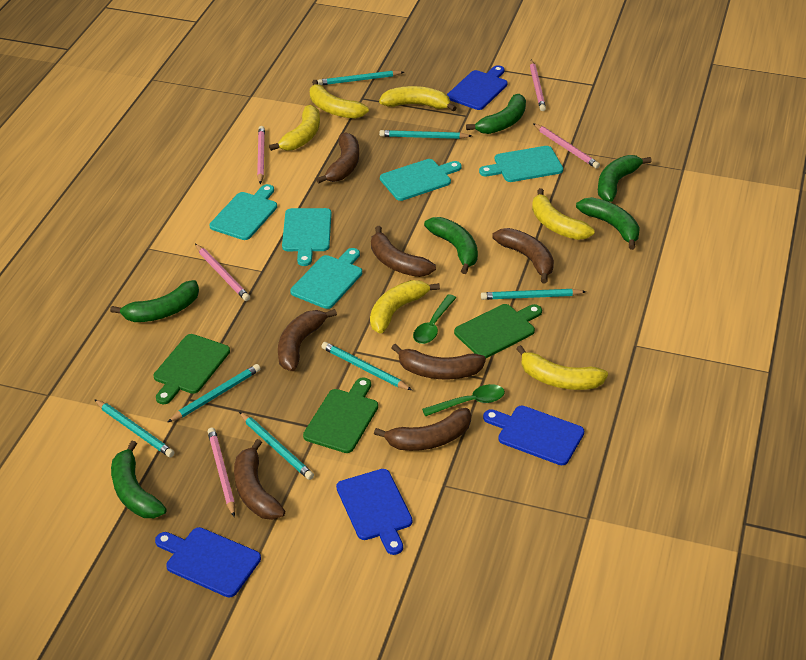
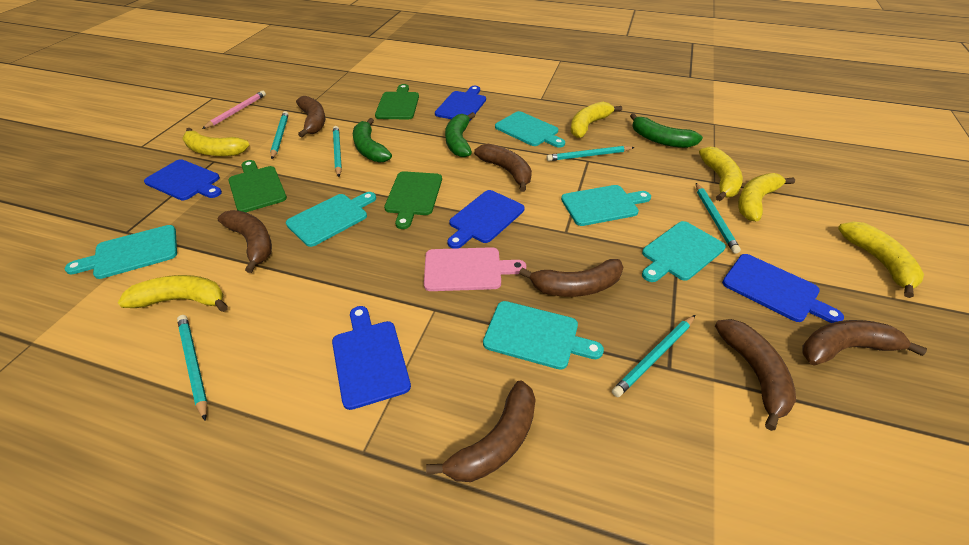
blue cutting board: [155,527,261,598] [336,469,413,555] [447,65,507,110] [483,406,584,465] = 4 -> [144,159,222,200] [332,306,411,410] [435,86,486,121] [447,190,525,249] [722,254,844,323] = 5
green banana: [110,280,199,322] [111,441,167,518] [424,217,478,274] [466,94,526,134] [576,197,640,250] [598,155,652,202] = 6 -> [353,118,392,162] [445,112,475,158] [630,113,703,148] = 3
green spoon: [413,294,456,344] [422,384,505,416] = 2 -> none = 0
pink cutting board: none = 0 -> [424,247,526,291] = 1
pink pencil: [195,244,250,301] [208,428,235,517] [257,126,265,184] [530,60,546,111] [533,123,600,169] = 5 -> [202,91,266,129] = 1
turquoise cutting board: [209,184,277,240] [282,208,331,266] [290,248,362,309] [380,159,462,201] [479,146,563,182] = 5 -> [65,225,177,279] [286,192,376,247] [483,301,604,370] [495,111,565,148] [561,185,651,226] [642,221,726,282] = 6
turquoise pencil: [94,399,175,457] [168,364,260,422] [239,412,314,480] [317,70,404,85] [321,342,412,390] [379,130,471,139] [481,289,586,300] = 7 -> [177,315,208,420] [271,111,289,159] [333,126,342,177] [546,146,635,161] [612,315,695,397] [696,183,741,254] = 6

